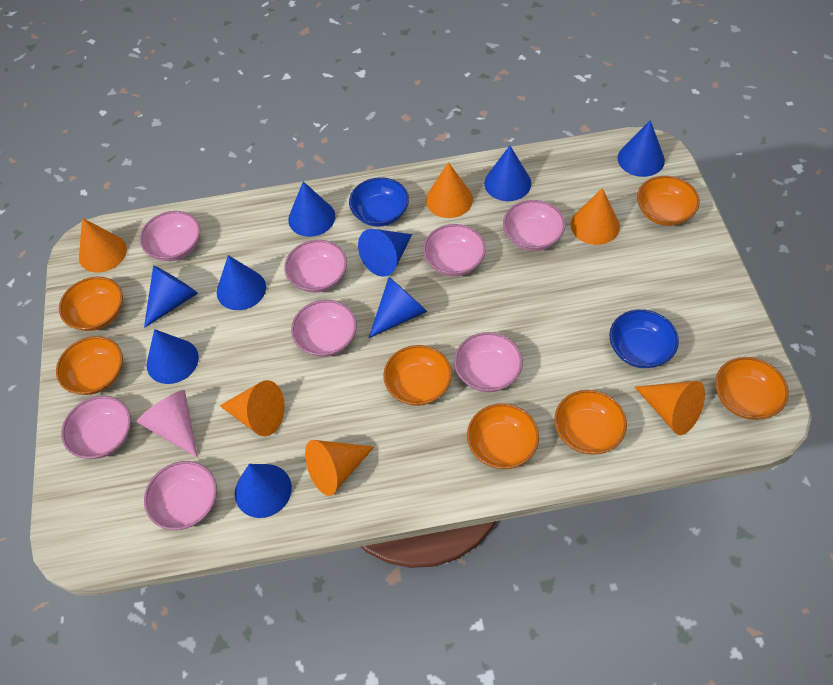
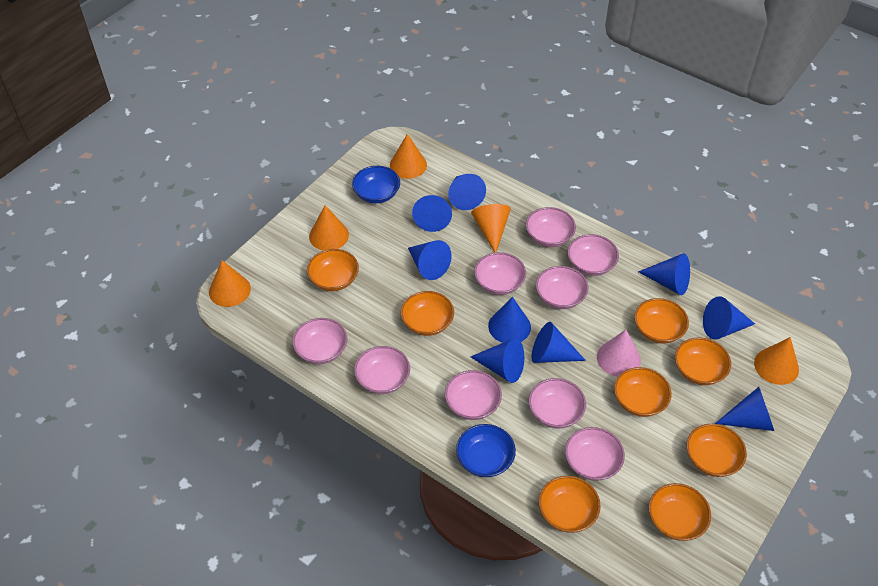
orange bowl: [56,336,123,395] [59,277,123,331] [383,345,452,406] [467,403,539,469] [554,390,627,455] [637,176,700,226] [715,357,789,420] = 7 -> [307,249,359,291] [401,291,454,336] [539,476,601,532] [614,367,672,417] [634,298,689,343] [649,483,711,541] [675,338,731,385] [686,424,747,477] = 8
orange cone: [79,218,127,273] [220,380,285,436] [305,440,374,496] [426,162,473,218] [571,188,620,245] [635,381,705,435] = 6 -> [209,260,251,307] [309,205,349,251] [390,134,427,179] [471,204,511,253] [754,337,799,385] = 5
pink bowl: [61,396,131,459] [140,211,200,261] [144,461,217,530] [284,240,347,293] [291,300,357,357] [423,224,486,276] [454,332,523,392] [503,200,565,251] = 8 -> [292,318,347,364] [354,346,410,394] [445,370,502,420] [474,252,526,295] [526,207,576,247] [529,378,586,429] [536,266,588,309] [565,427,625,481] [567,234,619,276] = 9

